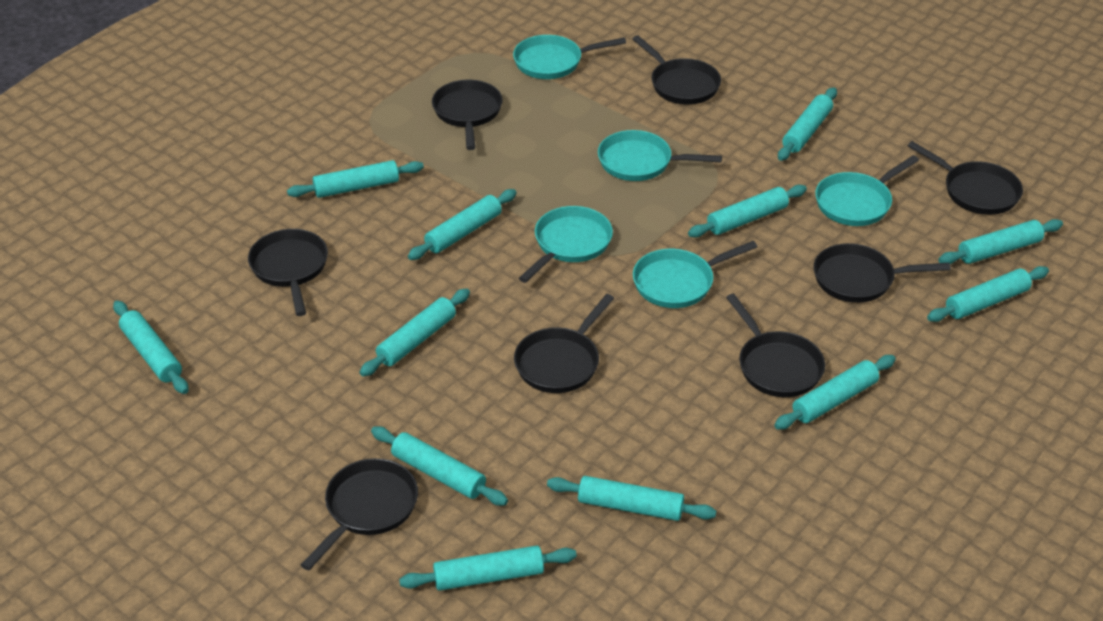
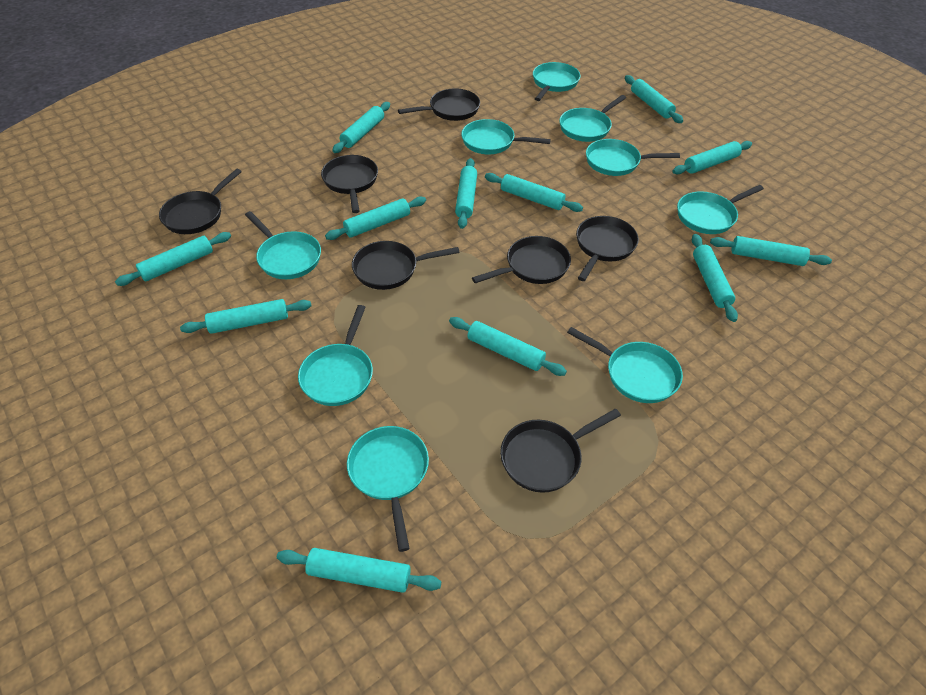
black pan: [248,229,328,316] [301,458,418,570] [432,80,503,150] [514,294,614,393] [632,35,721,105] [726,294,825,397] [813,243,951,303] [908,141,1023,215] = 8 -> [159,169,242,234] [321,155,378,213] [352,241,460,290] [398,88,480,121] [472,236,571,284] [500,409,621,493] [576,216,639,281] = 7
turquoise pan: [513,35,626,79] [519,206,613,283] [598,130,722,181] [633,241,757,308] [815,155,919,226] = 5 -> [245,211,321,279] [298,305,373,406] [347,426,429,552] [461,119,551,154] [533,62,581,101] [559,95,626,142] [567,327,683,403] [586,139,680,176] [677,185,764,234] = 9

